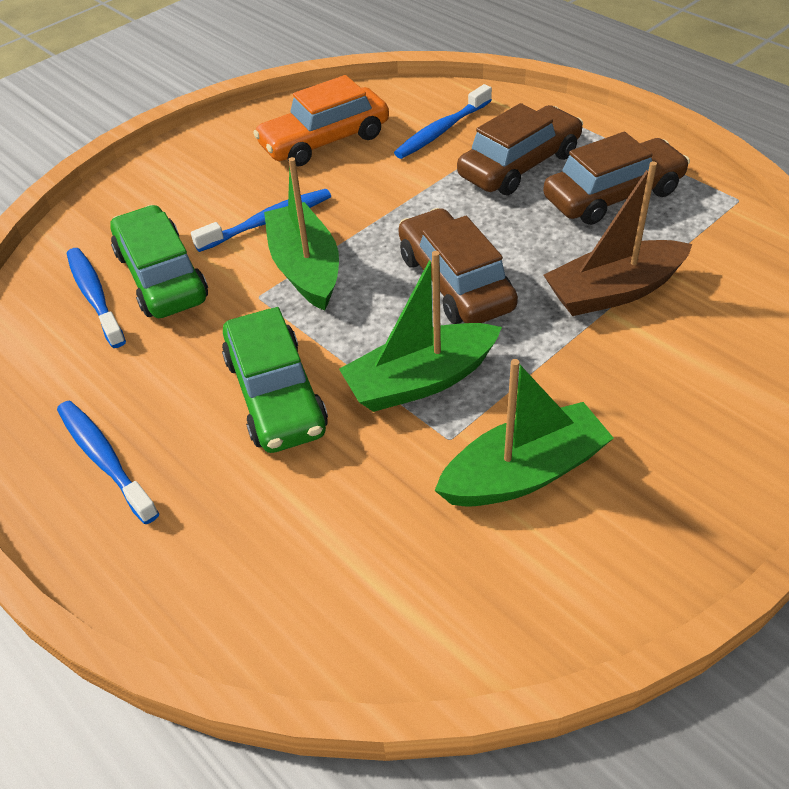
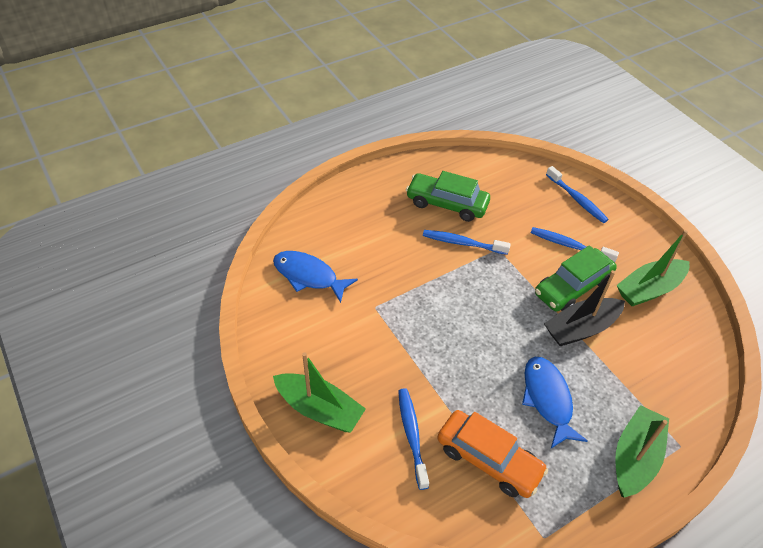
black boat: none = 0 -> [544,270,625,346] = 1
blue fish: none = 0 -> [273,251,358,303] [522,357,588,448] = 2
brown boat: [543,161,692,316] = 1 -> none = 0
brown car: [398,208,518,324] [457,103,583,195] [543,132,690,225] = 3 -> none = 0

